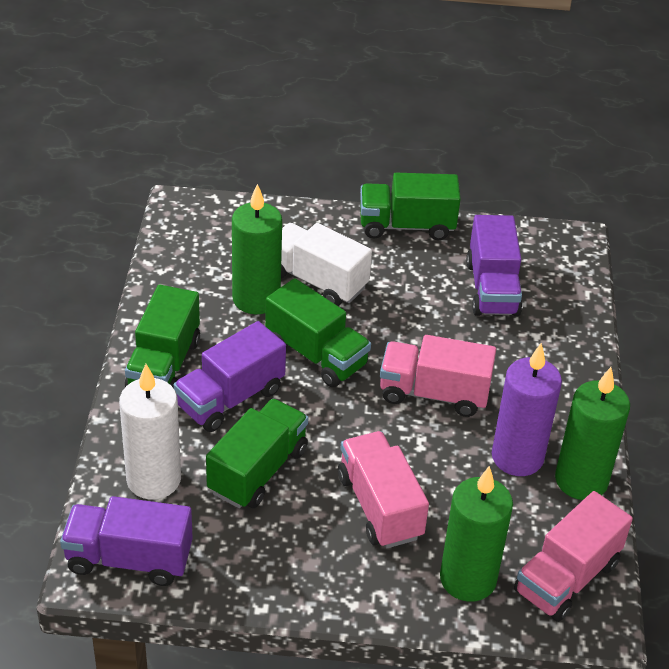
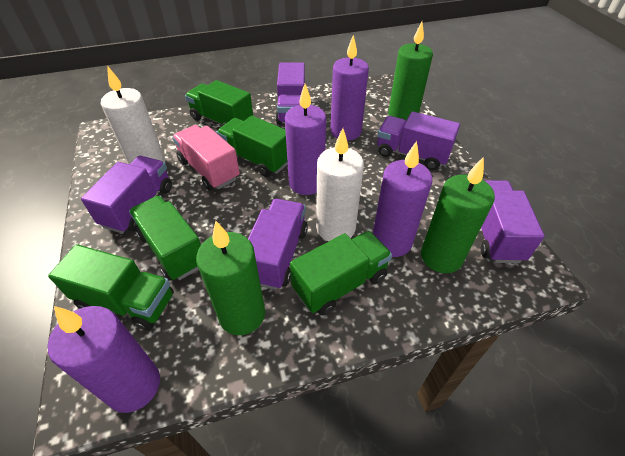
green truck: [125,285,200,389] [206,399,308,508] [265,278,371,387] [360,173,461,240] = 4 -> [48,244,174,330] [129,196,201,281] [185,80,253,126] [217,116,288,177] [290,231,392,316] = 5
pink truck: [338,431,429,548] [380,335,496,417] [514,491,633,622] = 3 -> [172,125,240,190] = 1
purple candle: [492,343,562,476] = 1 -> [48,306,160,413] [285,84,326,195] [330,35,369,141] [373,141,432,257] = 4
purple truck: [60,496,193,586] [173,321,286,432] [466,215,522,316] = 3 -> [81,156,172,234] [248,199,308,290] [275,62,305,125] [377,111,460,170] [481,180,545,263] = 5
white candle: [119,364,181,500] = 1 -> [101,66,165,164] [316,128,364,241] = 2
white truck: [281,223,372,306] = 1 -> none = 0

